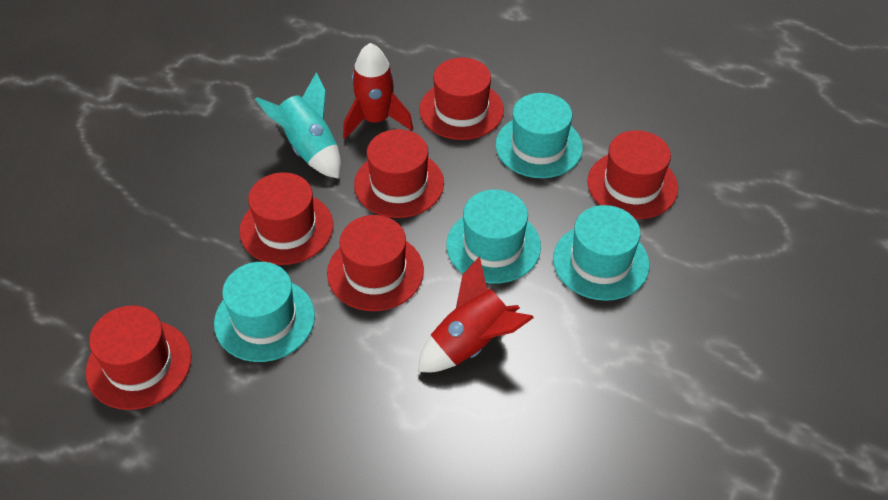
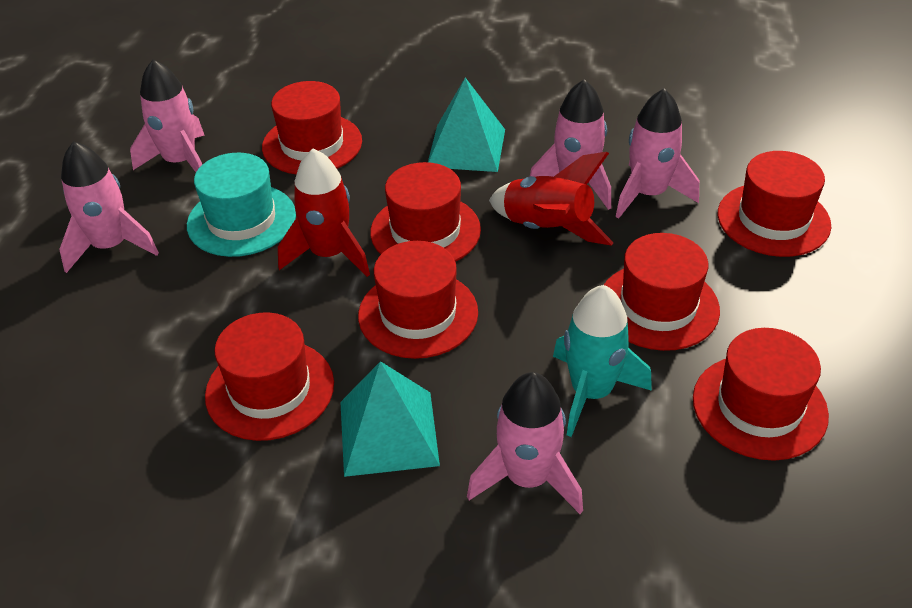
pink rocket: none = 0 -> [59,141,159,273] [130,59,205,172] [467,372,583,514] [530,79,611,210] [616,89,699,218] = 5
red hat: [86,305,191,410] [239,172,333,265] [327,215,424,311] [354,129,444,218] [419,57,504,140] [587,130,678,219] = 6 -> [205,312,334,441] [262,81,362,175] [358,241,478,359] [370,162,481,262] [604,233,720,351] [693,328,829,461] [718,151,831,257] = 7
turquoise hat: [214,262,315,362] [446,190,541,283] [496,93,583,178] [553,205,650,301] = 4 -> [187,153,296,257] = 1
turquoise pyramid: none = 0 -> [340,361,440,477] [428,78,505,172] = 2

